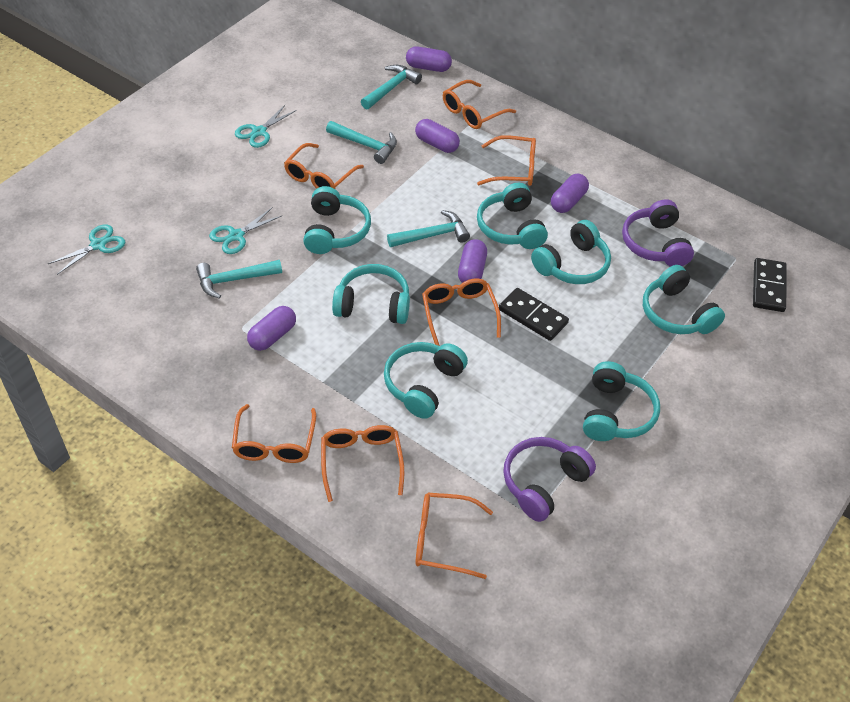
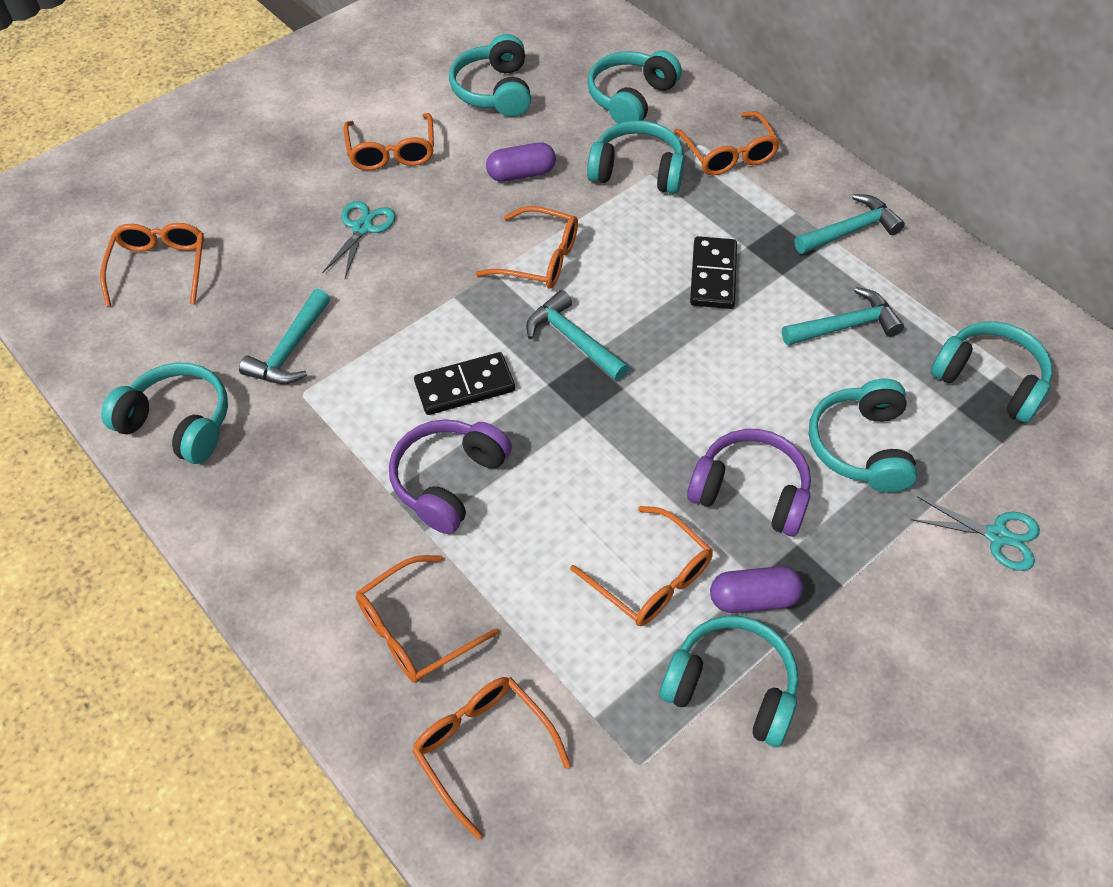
purple capsule: [247,306,296,351] [406,46,452,72] [415,119,460,153] [458,239,487,283] [551,174,589,213] = 5 -> [486,142,556,182] [710,566,803,613] = 2
turquoise scissors: [48,224,125,275] [209,207,283,254] [235,105,297,148] = 3 -> [322,201,395,278] [911,496,1040,571] = 2

